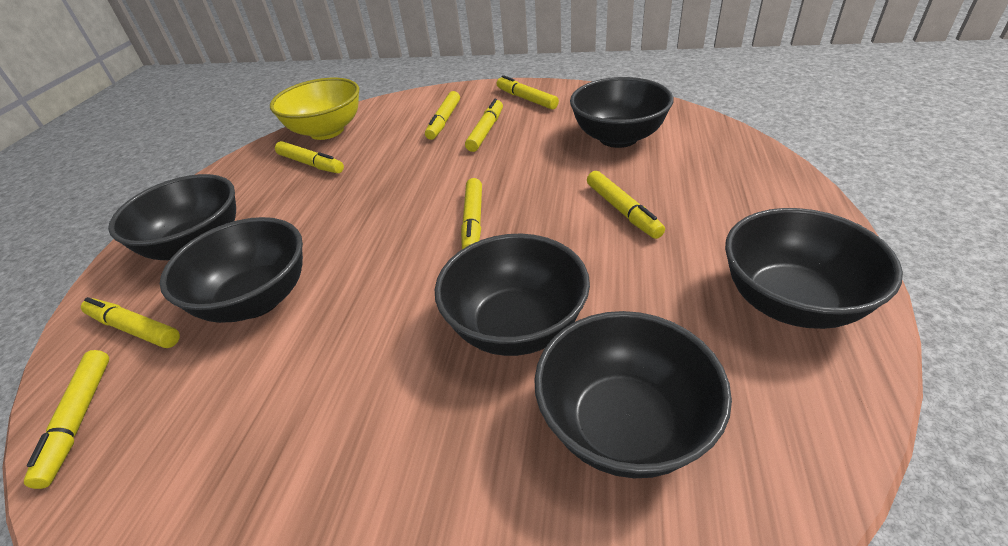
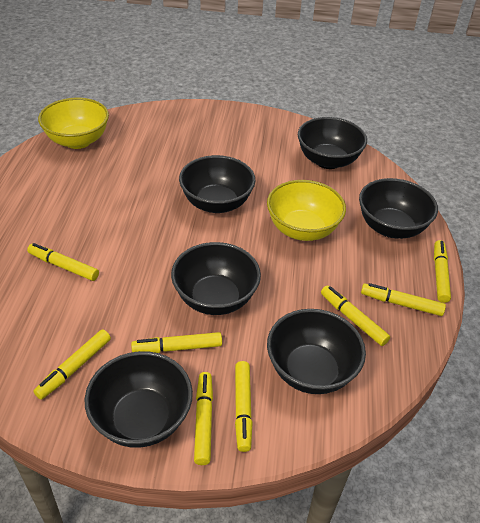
yellow bowl: [270,78,359,140] = 1 -> [38,98,109,149] [267,180,346,241] = 2

